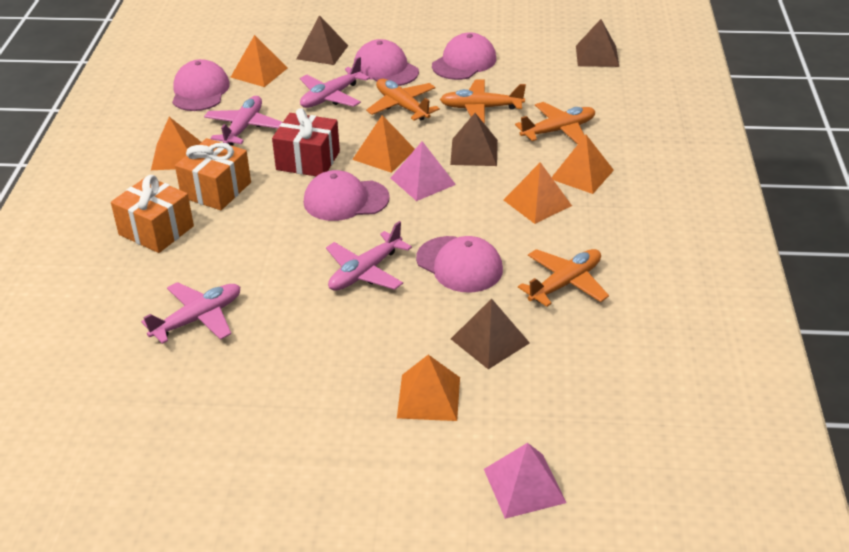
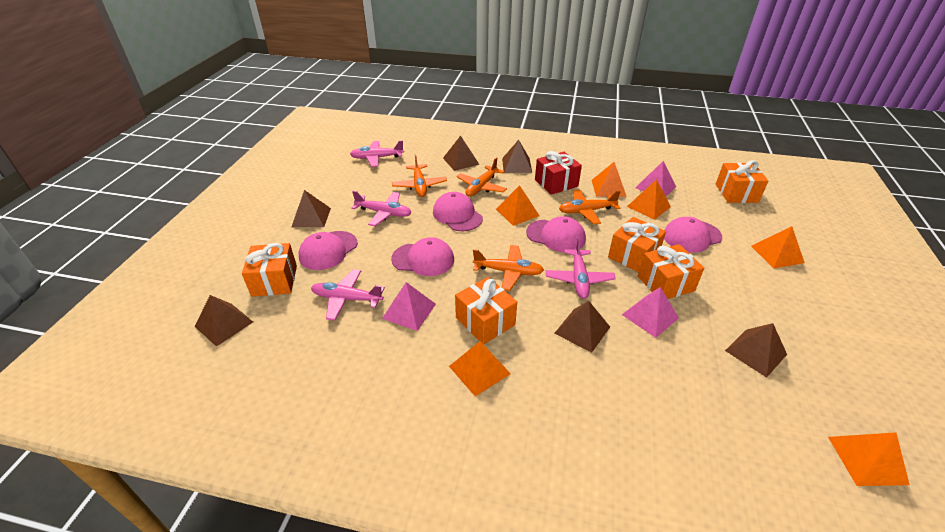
brown pyramid: [297,15,348,65] [450,113,498,166] [451,298,530,369] [576,19,619,67] = 4 -> [194,295,253,347] [291,190,331,227] [443,136,480,171] [502,140,532,173] [555,301,610,353] [725,323,787,378] = 6
orange gift: [111,175,194,253] [175,138,251,210] = 2 -> [242,243,297,297] [455,277,517,344] [608,217,666,272] [638,244,704,299] [716,160,768,203] = 5
pink pyramid: [391,141,456,201] [484,443,566,519] = 2 -> [382,282,436,331] [622,287,679,338] [635,161,676,196] = 3

